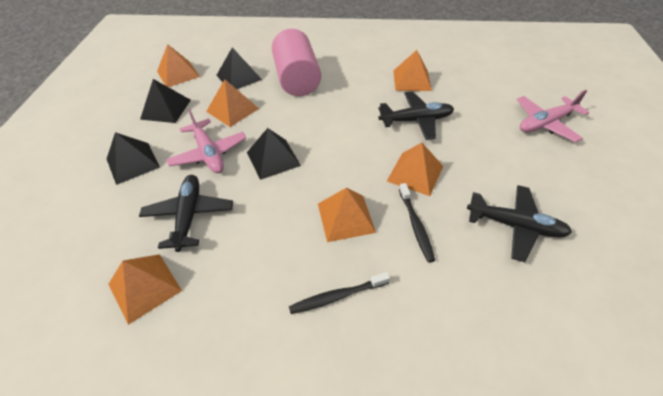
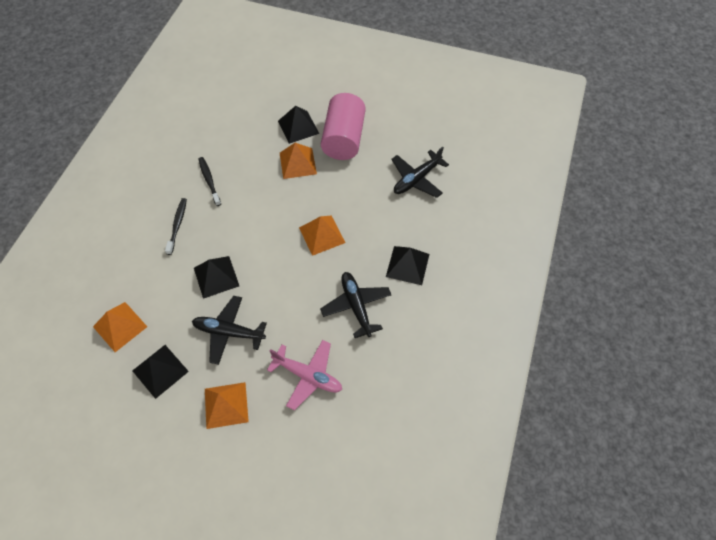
orange pyramid: [108,254,182,325] [157,44,200,87] [206,79,259,127] [318,188,376,242] [387,143,443,196] [393,50,432,91] = 6 -> [93,302,147,352] [205,382,249,429] [280,143,317,179] [299,215,346,256] = 4
pink plane: [166,109,246,173] [517,90,589,142] = 2 -> [267,340,342,411] = 1

